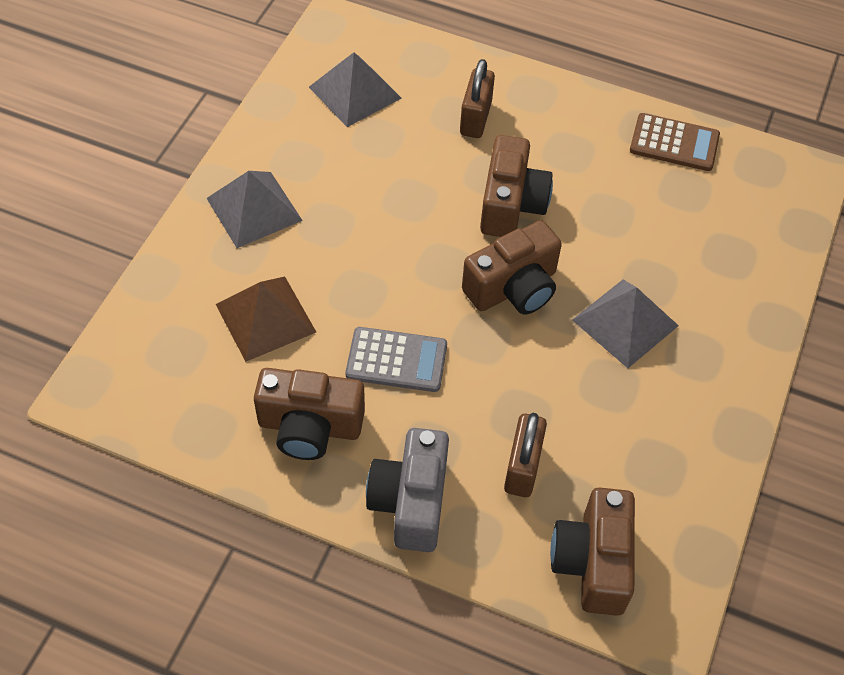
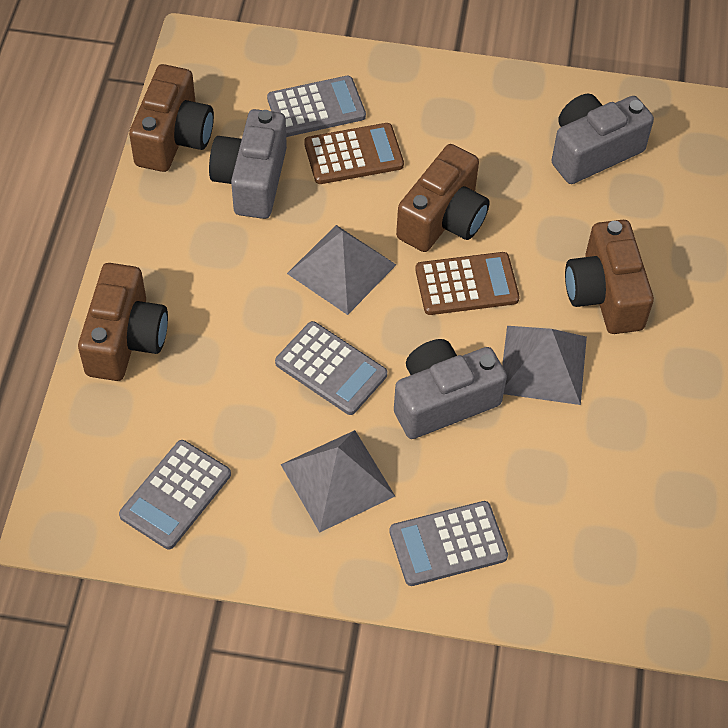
brown calculator: [630,113,720,171] = 1 -> [304,123,404,184] [415,252,520,315] = 2
brown padlock: [460,59,495,138] [504,413,547,497] = 2 -> none = 0
brown pyramid: [216,277,316,362] = 1 -> none = 0
grey calculator: [345,327,447,392] = 1 -> [119,440,231,549] [267,76,366,137] [275,321,387,415] [389,501,508,586] = 4
grey camera: [366,428,449,552] = 1 -> [209,109,287,219] [394,339,507,439] [551,93,654,184] = 3

